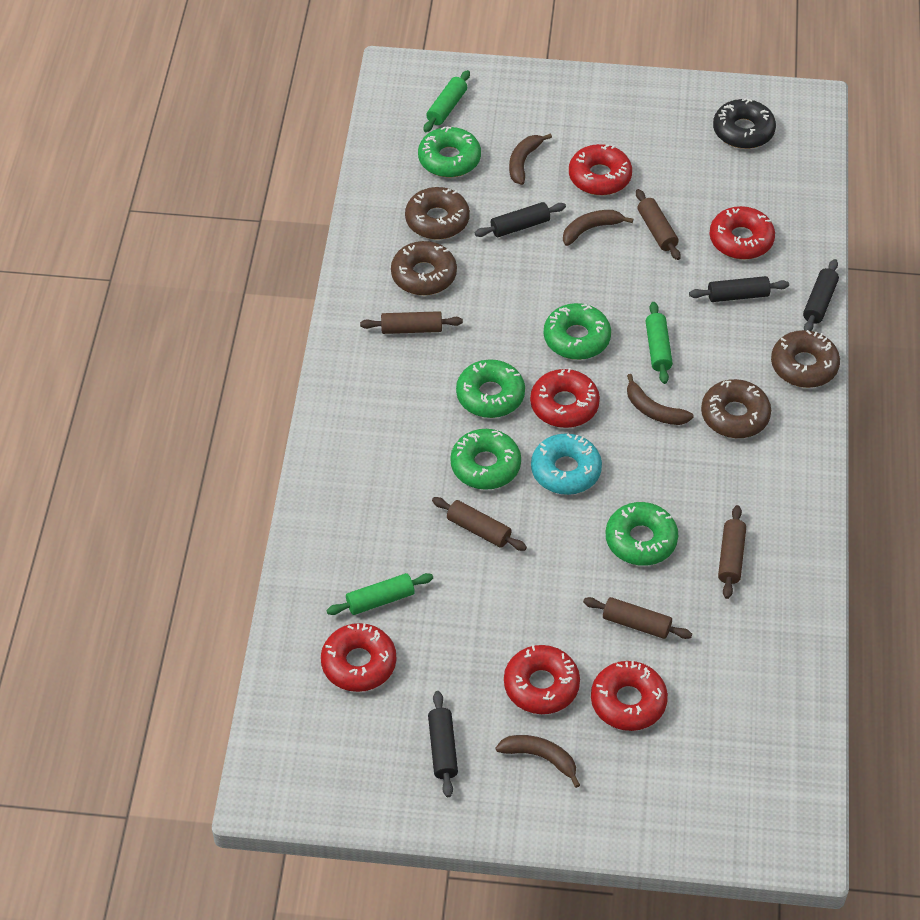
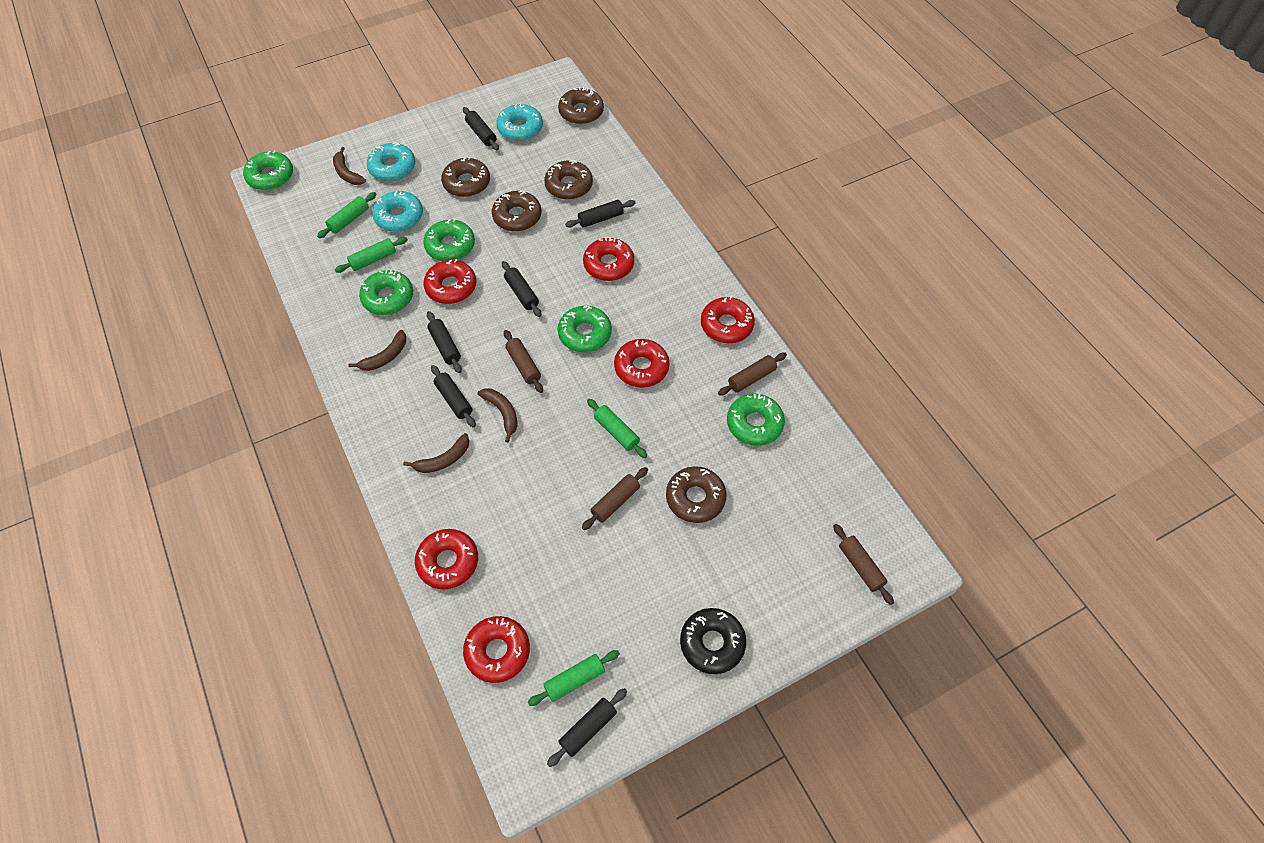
black rolling pin: [428,691,458,797] [475,202,566,237] [689,276,789,302] [803,259,839,331] = 4 -> [427,311,462,373] [431,365,476,427] [463,107,499,150] [502,261,542,317] [547,688,627,767] [565,200,636,228] = 6
brown donut: [391,241,457,295] [405,187,470,239] [701,379,771,438] [771,330,840,388] = 4 -> [441,156,490,197] [492,191,542,231] [544,160,593,200] [558,87,604,125] [666,466,726,523] = 5
brown rolling pin: [360,311,463,334] [432,497,527,551] [583,597,692,639] [636,189,681,260] [718,505,746,599] = 5 -> [504,330,543,393] [582,467,648,530] [718,353,787,396] [833,524,894,605] = 4
green rolling pin: [326,573,433,615] [424,70,470,132] [646,302,673,384] = 3 -> [317,192,377,238] [335,237,408,273] [528,650,620,706] [587,399,647,458] = 4
turquoise donut: [531,433,602,495] = 1 -> [367,142,415,181] [372,191,423,232] [496,104,543,141] = 3

